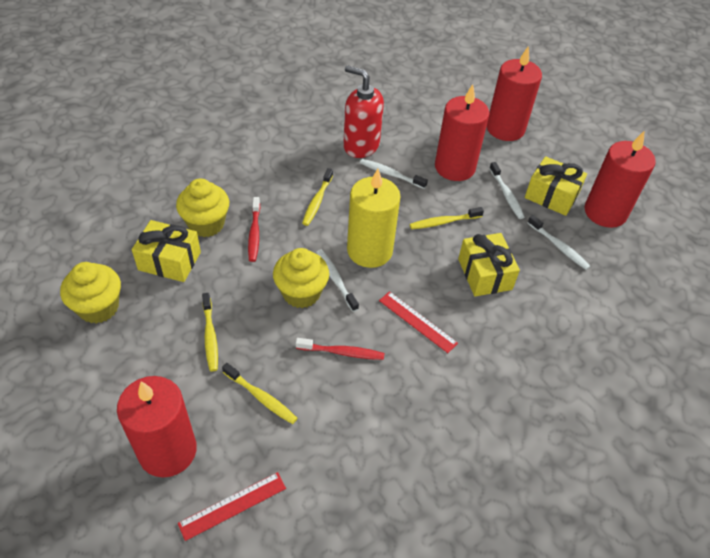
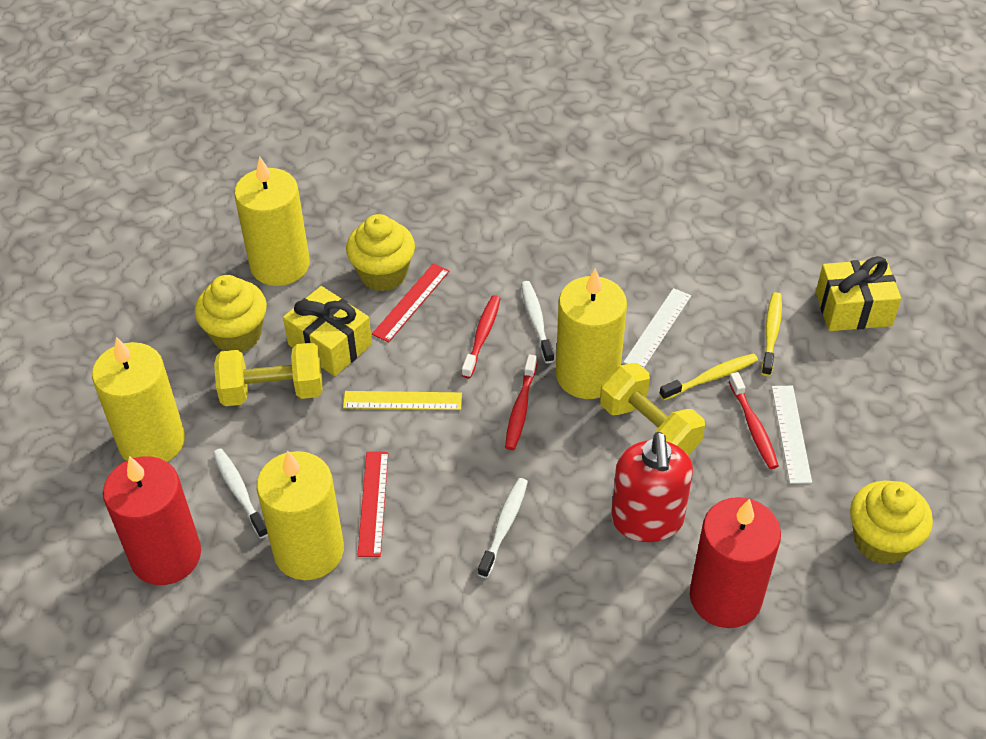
red candle: [117,376,197,477] [435,84,490,181] [487,46,542,141] [585,131,656,228] = 4 -> [103,456,201,585] [690,497,781,628] = 2
red toothbrush: [248,197,260,262] [296,338,385,360] = 2 -> [462,295,501,378] [505,354,537,450] [729,372,779,469] = 3
white ruler: none = 0 -> [623,288,691,368] [772,386,812,484] = 2
white toothbrush: [316,250,359,312] [360,159,428,189] [489,162,524,219] [528,215,590,270] = 4 -> [213,449,268,538] [478,478,528,578] [521,281,554,363] = 3
yellow candle: [347,169,401,268] = 1 -> [92,337,185,462] [234,157,310,286] [257,451,344,580] [556,269,627,399] = 4
yellow dumbbell: none = 0 -> [214,343,323,406] [600,363,705,456] = 2
yellow gift: [132,220,201,282] [458,233,520,296] [525,156,587,216] = 3 -> [283,286,372,376] [816,256,901,331] = 2
yellow ruler: none = 0 -> [343,391,462,410] = 1
yellow toothbrush: [202,293,218,372] [222,363,298,424] [302,168,333,226] [410,207,484,229] = 4 -> [659,353,758,400] [761,292,782,376] = 2

